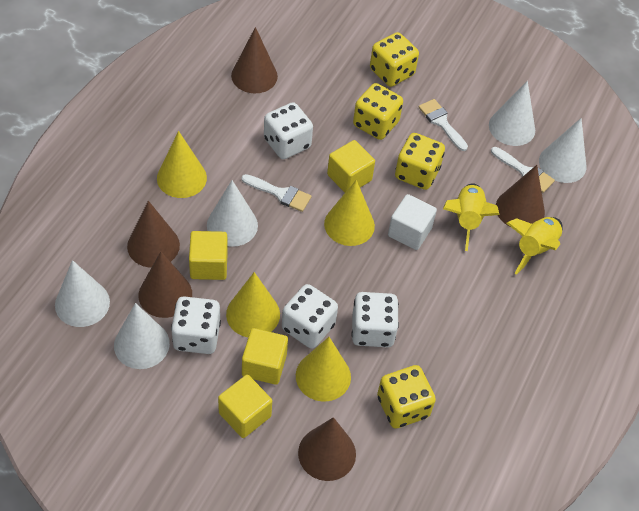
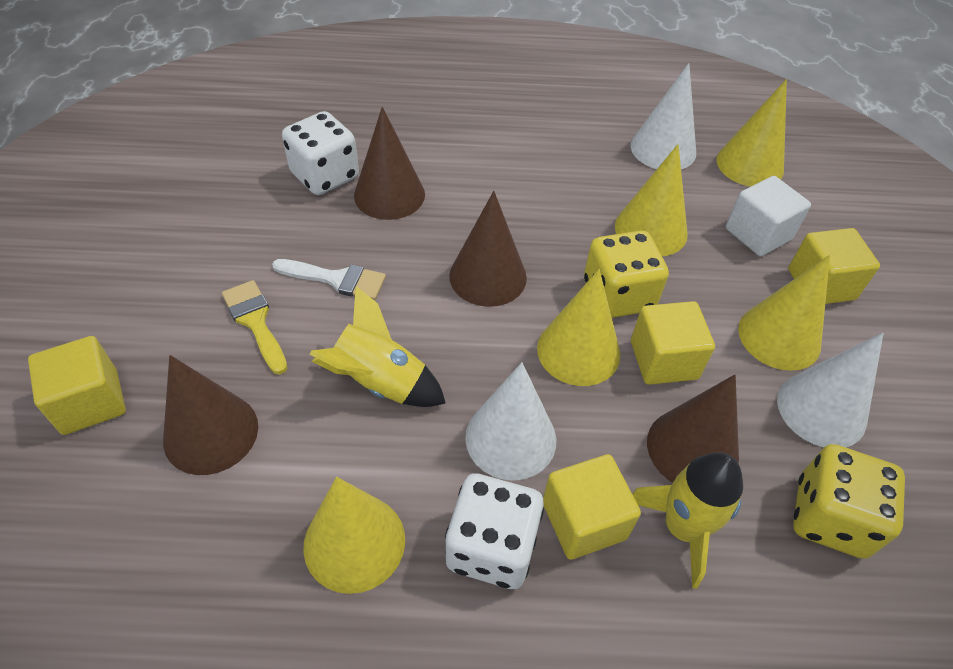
brown cone: [127,201,180,268] [139,251,192,318] [231,27,278,93] [298,417,356,481] [496,165,545,226] = 5 -> [163,355,258,475] [354,107,425,220] [449,191,527,307] [647,374,739,483] = 4
white brush: [241,174,312,212] [419,99,468,151] [491,147,555,193] = 3 -> [272,259,386,300] = 1
white cone: [55,260,110,327] [114,303,170,369] [207,180,258,247] [489,81,535,146] [539,118,586,183] = 5 -> [465,362,556,481] [631,63,696,169] [777,333,884,447] = 3
white dice: [171,296,221,354] [264,102,313,159] [282,284,338,349] [351,292,399,347] = 4 -> [282,111,359,195] [445,474,544,589] = 2
yellow brush: none = 0 -> [222,280,287,374] = 1
yellow cone: [157,131,207,198] [226,272,280,337] [296,337,351,401] [324,180,375,246] = 4 -> [303,477,405,594] [537,269,621,386] [615,144,688,256] [716,79,787,187] [738,255,830,371] = 5
yellow dice: [353,83,403,140] [370,32,419,87] [377,365,436,429] [395,133,445,190] = 4 -> [584,231,669,318] [793,444,905,559] = 2

